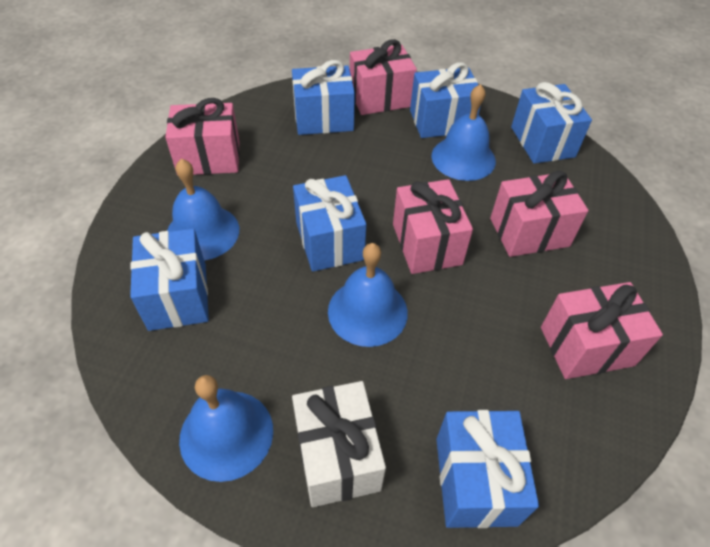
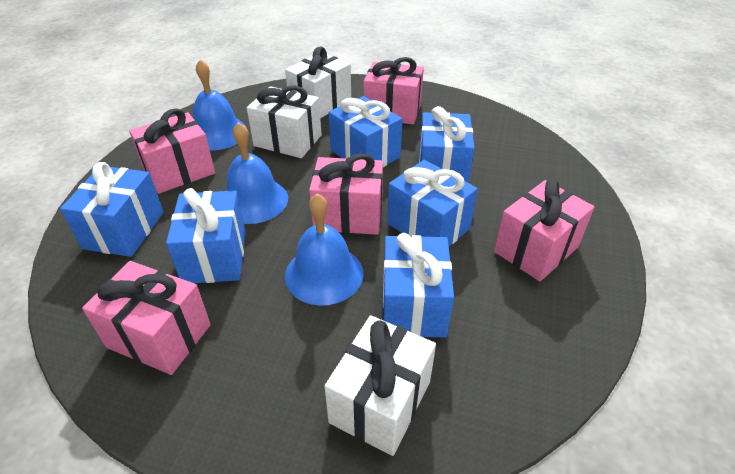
blue bell: [167,159,239,261] [179,375,273,482] [328,243,408,347] [431,84,496,181] = 4 -> [193,59,247,150] [226,122,288,224] [285,193,363,305] = 3
white gift: [292,381,386,507] = 1 -> [247,86,322,158] [285,47,351,118] [324,315,436,456] = 3

